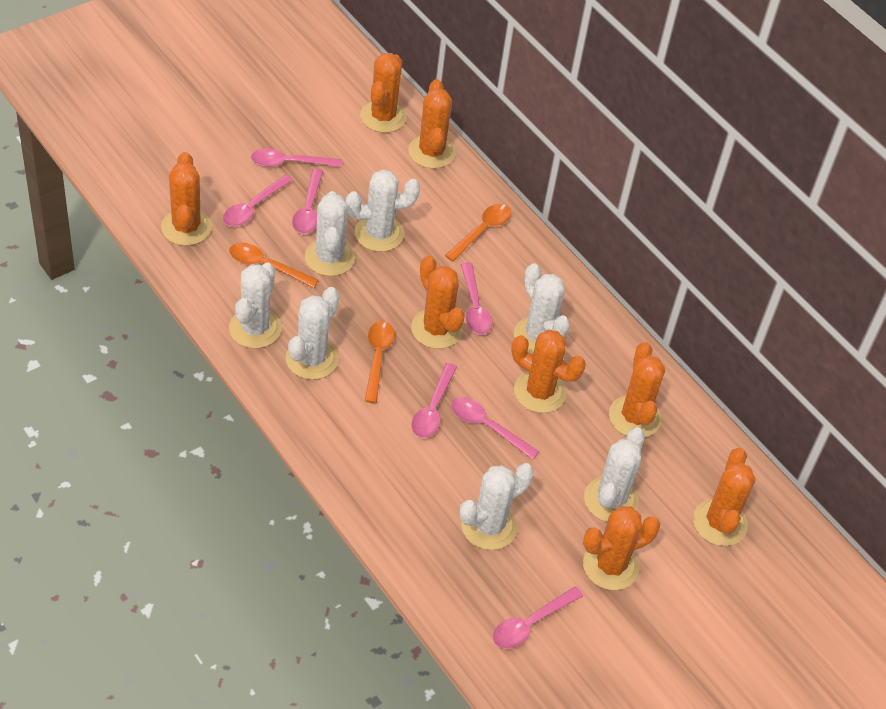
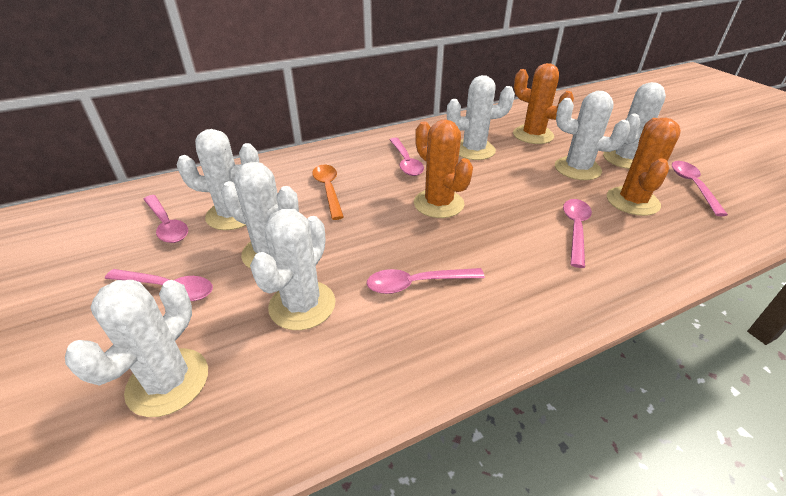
orange cactus: [161,152,212,246] [360,53,407,133] [408,79,455,169] [411,256,465,349] [511,330,586,413] [583,506,660,590] [609,342,665,437] [693,448,756,546] = 8 -> [414,119,473,218] [513,63,574,144] [607,118,681,216] = 3
orange spoon: [229,243,319,288] [365,321,395,403] [445,204,511,262] = 3 -> [312,165,344,220] = 1
pink spoon: [223,175,293,227] [251,148,342,167] [292,169,323,234] [411,363,457,438] [451,397,539,460] [461,262,492,334] [493,586,583,649] = 7 -> [105,269,213,301] [143,195,188,243] [367,268,485,294] [390,138,424,176] [563,199,592,268] [672,161,728,216] = 6

